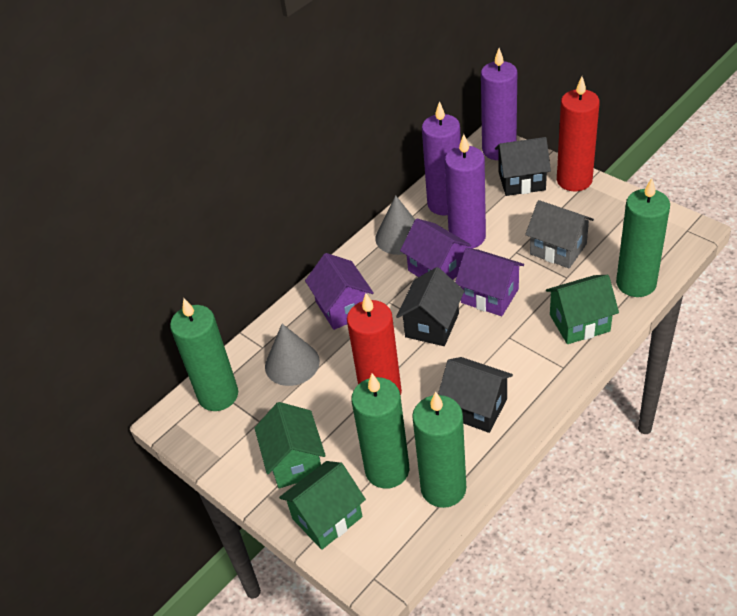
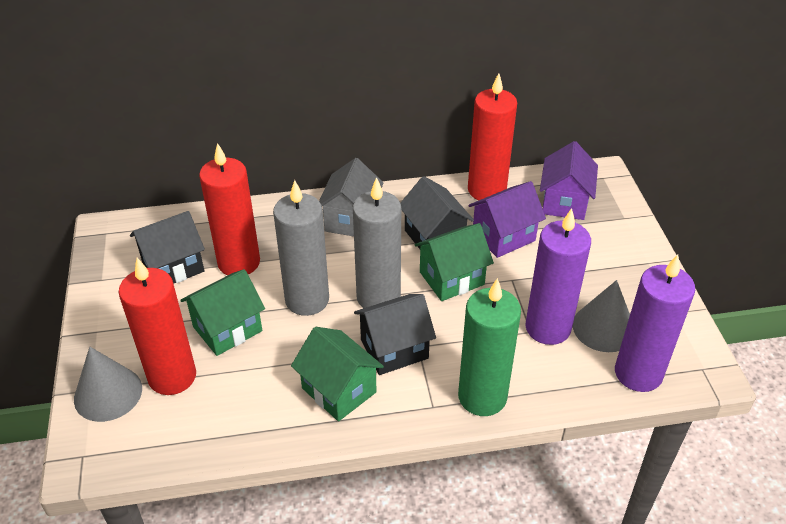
green candle: [170,298,238,411] [351,373,409,489] [412,391,466,508] [616,178,670,297] = 4 -> [458,278,521,416] = 1
grey candle: none = 0 -> [273,180,329,316] [353,177,401,308] = 2
purple candle: [422,101,461,215] [445,134,486,249] [481,48,517,160] = 3 -> [526,208,591,345] [615,254,695,392] = 2
purple house: [305,253,374,330] [400,219,472,280] [455,248,524,316] = 3 -> [468,181,546,258] [540,141,598,220] = 2
red candle: [347,293,402,396] [557,77,600,191] = 2 -> [119,258,196,395] [199,143,260,275] [468,73,517,200] = 3

